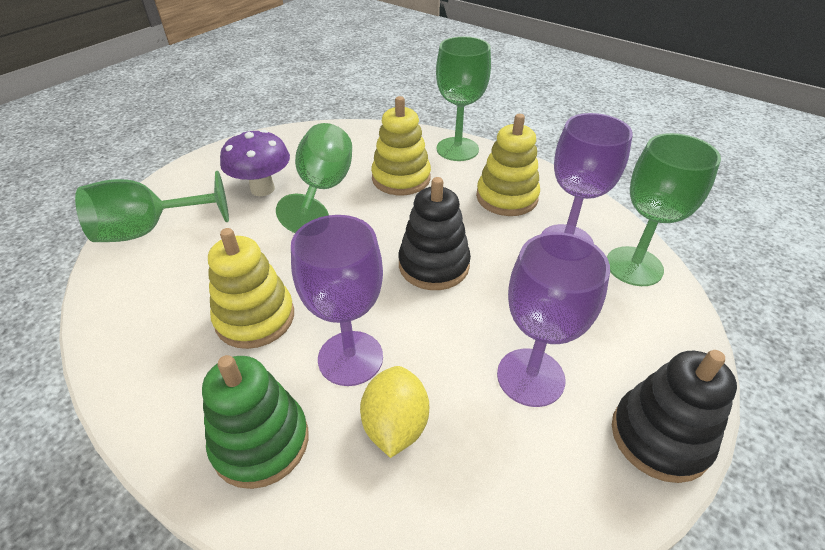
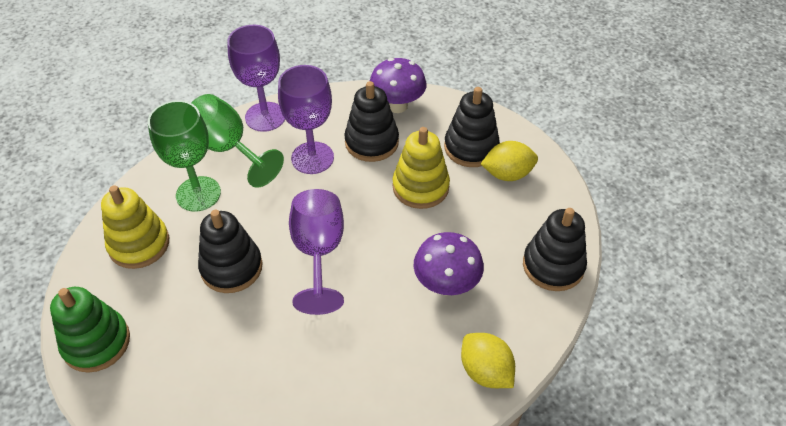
black stacking toy: [398,177,471,290] [612,350,737,483] = 2 -> [198,210,263,293] [344,81,399,162] [444,87,500,167] [523,208,587,291] = 4
green goblet: [75,171,229,242] [276,123,352,233] [436,36,491,161] [607,133,721,286] = 4 -> [148,100,221,212] [191,94,284,188] = 2
purple mushroom: [220,130,290,196] = 1 -> [370,58,426,113] [414,232,484,296] = 2
yellow lemon: [360,366,429,458] = 1 -> [461,333,515,388] [481,141,538,181] = 2
yellow stacking toy: [208,228,294,349] [371,96,431,195] [476,114,540,216] = 3 -> [101,185,169,269] [393,127,450,209] = 2

